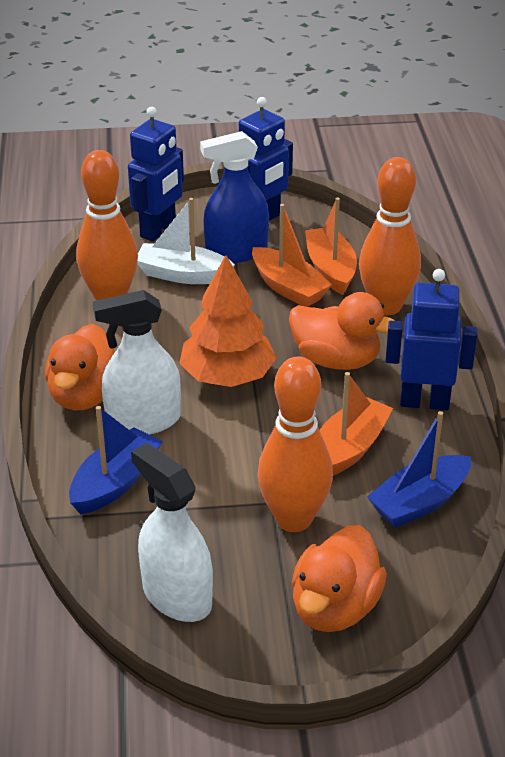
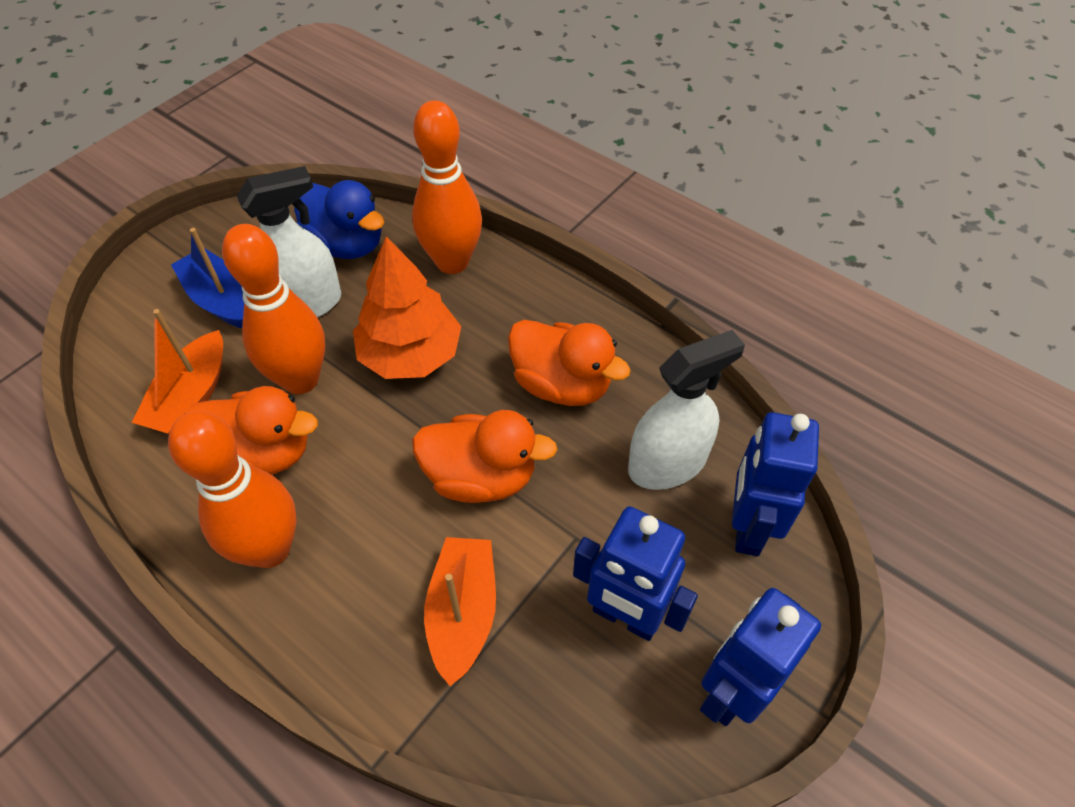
blue boat: [69,406,163,514] [367,411,471,528] = 2 -> [171,228,244,328] = 1
blue duck: none = 0 -> [294,180,385,259] = 1
blue spray bottle: [200,131,269,263] = 1 -> none = 0
orange boat: [252,204,332,307] [305,197,357,295] [320,372,393,476] = 3 -> [132,309,223,434] [424,537,496,686] = 2
white boat: [137,198,235,284] = 1 -> none = 0

